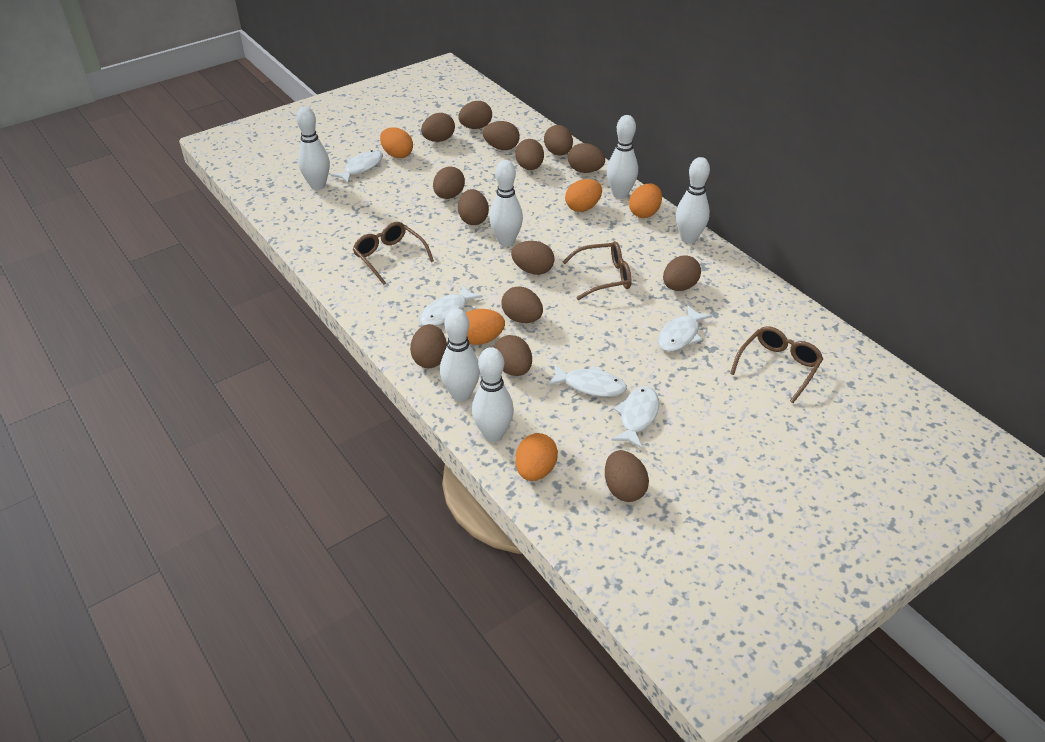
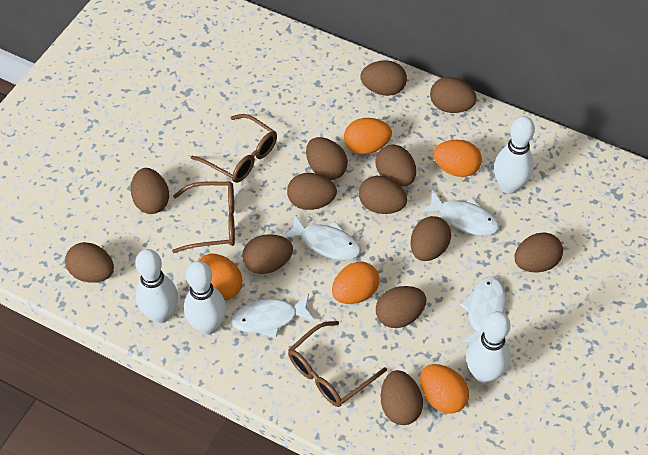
brown egg: [410,324,447,368] [421,113,455,142] [433,166,465,199] [458,101,492,129] [458,189,489,225] [483,121,520,150] [494,335,532,376] [502,286,543,323] [511,241,555,275] [515,139,544,170] [544,125,573,156] [568,143,605,173] [605,450,649,502] [663,255,701,291] = 14 -> [65,242,114,283] [131,168,169,214] [242,234,293,274] [287,173,337,210] [306,137,348,180] [359,176,407,214] [360,60,407,96] [375,144,416,187] [376,286,426,328] [381,370,423,425] [410,216,451,261] [430,77,477,113] [514,232,563,272] = 13
white bowling pin: [296,106,330,190] [440,309,480,402] [472,347,514,442] [489,160,523,246] [607,115,638,199] [676,157,710,244] = 6 -> [135,249,178,323] [184,261,226,335] [466,311,510,383] [494,116,535,194] = 4
white fish: [331,150,383,183] [419,285,483,326] [547,364,627,397] [611,386,659,449] [658,305,712,352] = 5 -> [231,294,315,338] [282,215,361,260] [420,191,499,236] [460,277,506,343] = 4

